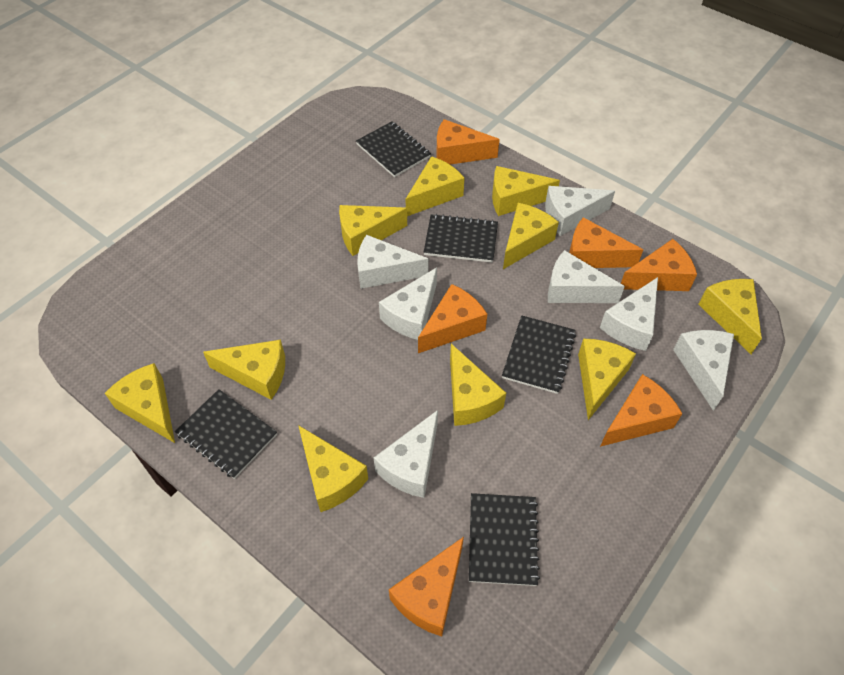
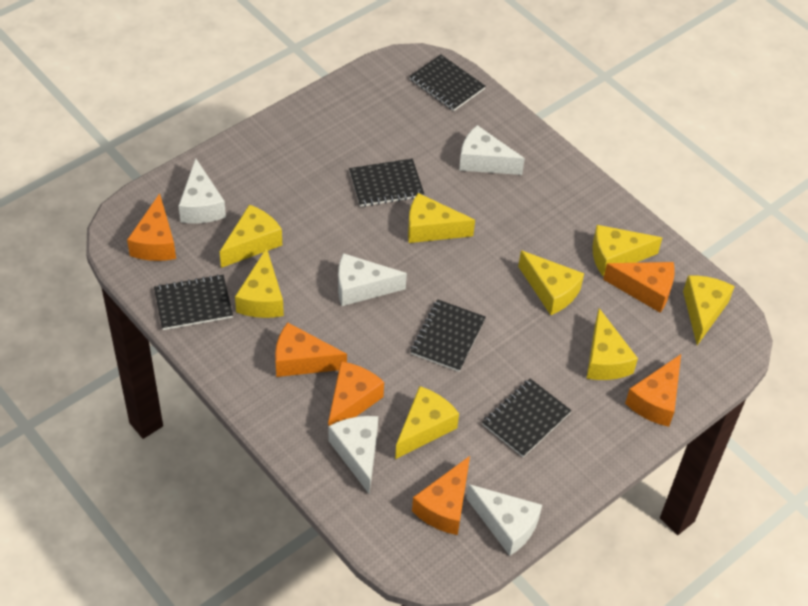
white cheese: [357,235,429,289] [374,410,438,498] [379,267,437,340] [545,186,615,236] [548,250,625,303] [600,277,658,351] [673,330,734,411] = 7 -> [178,158,226,223] [329,416,378,494] [338,253,407,306] [459,125,525,175] [466,484,542,556] = 5
yellow cheese: [105,363,175,443] [203,340,285,400] [298,425,368,512] [339,205,407,256] [406,156,465,216] [450,344,506,426] [492,166,560,216] [503,203,559,269] [578,338,636,420] [698,279,762,354] = 10 -> [220,204,282,268] [235,248,284,318] [395,386,459,459] [408,193,475,243] [518,251,584,315] [586,308,638,380] [592,225,662,276] [683,275,735,345] = 8

